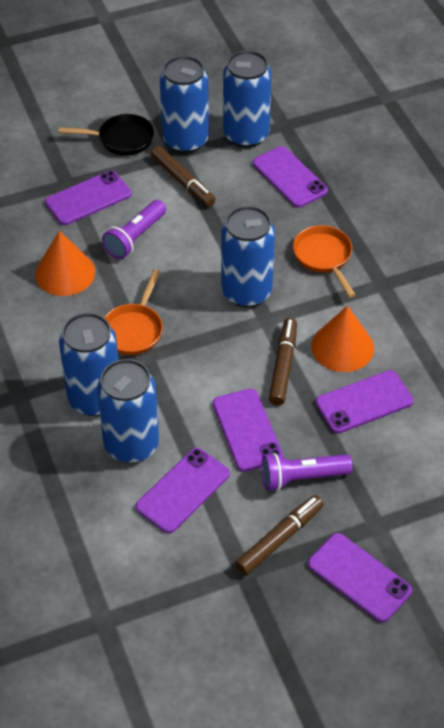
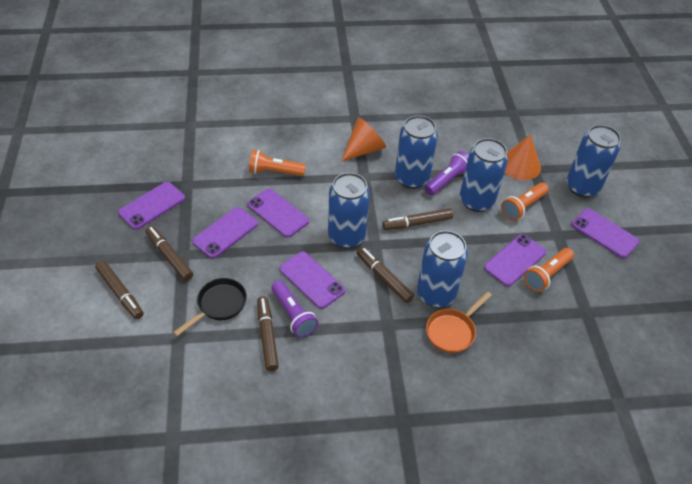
brown marker: [151,146,216,207] [235,495,324,575] [269,318,297,406] = 3 -> [95,261,144,319] [145,226,193,281] [257,296,279,371] [356,247,414,303] [382,208,453,230] = 5
orange flashlight: none = 0 -> [249,150,306,176] [501,183,549,221] [524,248,574,292] = 3
orange pan: [104,269,163,355] [293,225,356,298] = 2 -> [426,291,492,353] = 1

